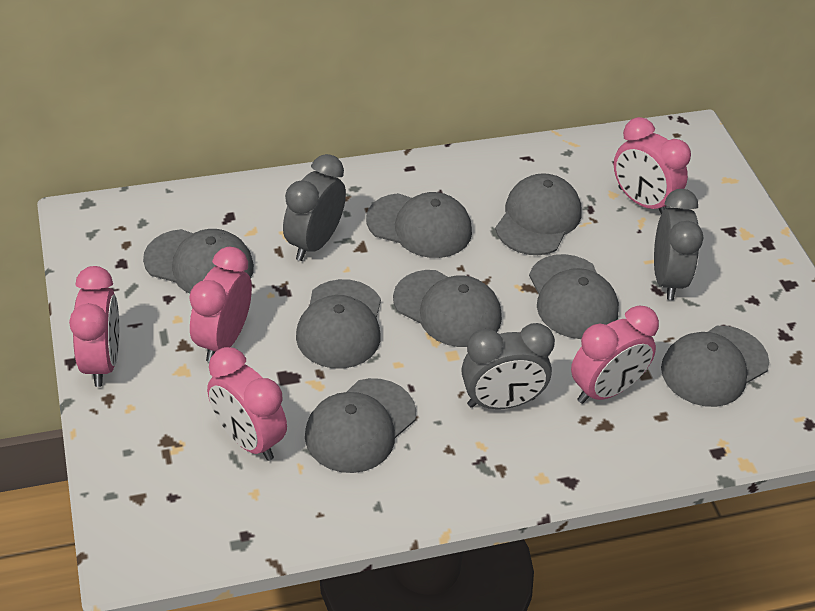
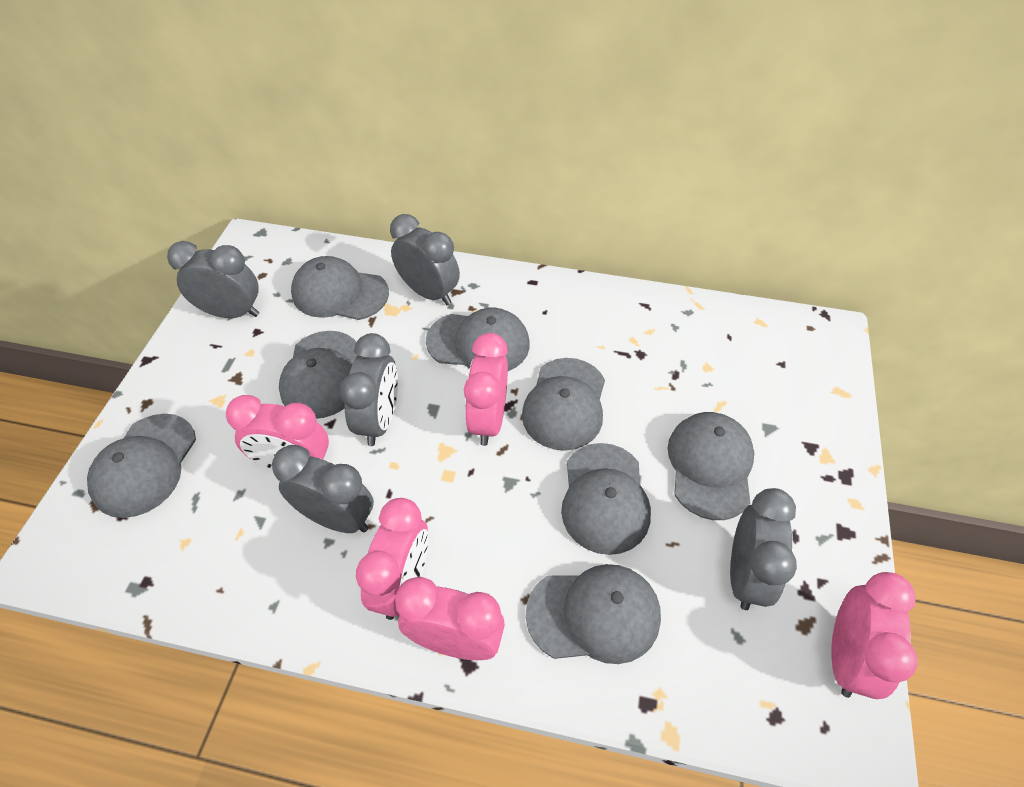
grey clock: [283,154,346,261] [462,323,555,409] [654,189,704,300] = 3 -> [167,241,259,318] [272,445,374,533] [340,333,398,446] [390,214,460,305] [730,488,797,610] = 5

